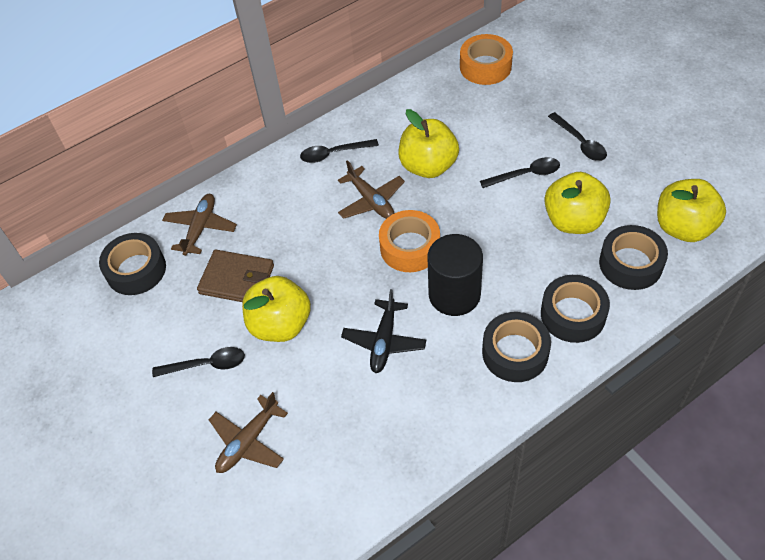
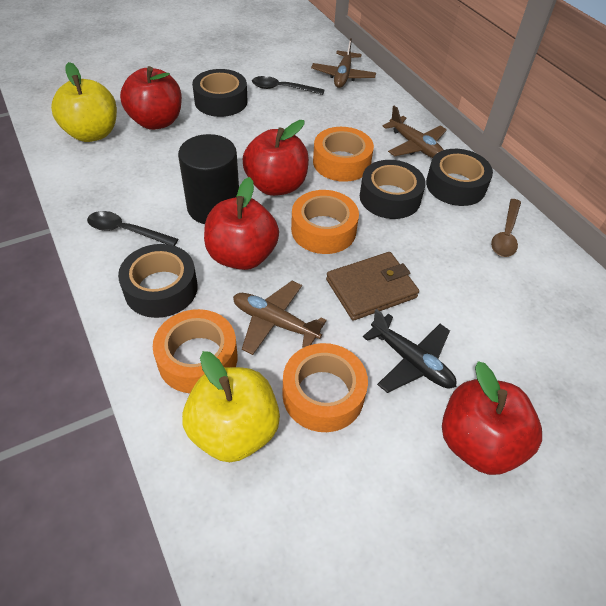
black spoon: [152,347,245,377] [300,139,379,163] [480,157,560,188] [548,112,607,161] = 4 -> [87,211,178,246] [252,76,325,95] = 2
brown spoon: none = 0 -> [491,199,521,257] = 1
orange tape: [379,210,440,272] [460,34,513,85] = 2 -> [153,309,237,393] [282,343,368,432] [291,190,359,254] [313,127,374,182] = 4
red apple: none = 0 -> [120,66,182,130] [204,177,279,270] [243,120,309,196] [442,361,542,475] = 4
yellow apple: [242,276,311,342] [399,109,459,178] [544,172,611,234] [657,179,726,242] = 4 -> [51,62,117,142] [182,351,280,462] = 2

